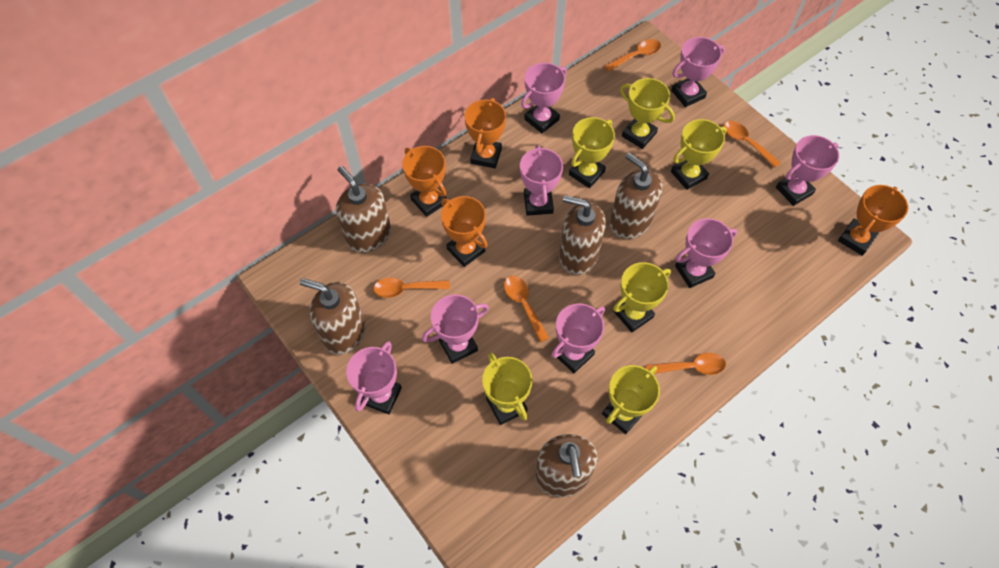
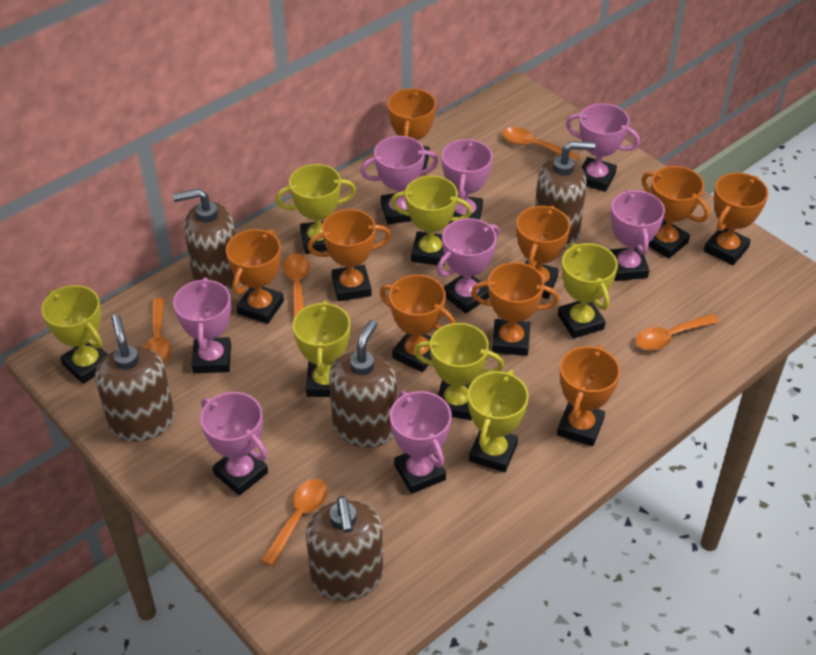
orange trophy: [402,146,447,217] [441,196,487,267] [464,98,506,168] [838,185,908,256] = 4 -> [226,229,284,324] [308,209,391,301] [380,275,455,372] [388,88,436,170] [471,262,559,356] [516,206,570,299] [557,345,620,446] [642,166,709,259] [704,173,769,265] = 9
yellow trophy: [482,352,533,425] [569,117,615,188] [602,365,660,434] [613,262,671,332] [620,78,675,149] [671,119,727,190] = 6 -> [41,285,108,384] [275,164,356,254] [293,300,351,397] [391,176,472,266] [414,323,504,420] [468,370,529,472] [558,243,618,338] = 7

